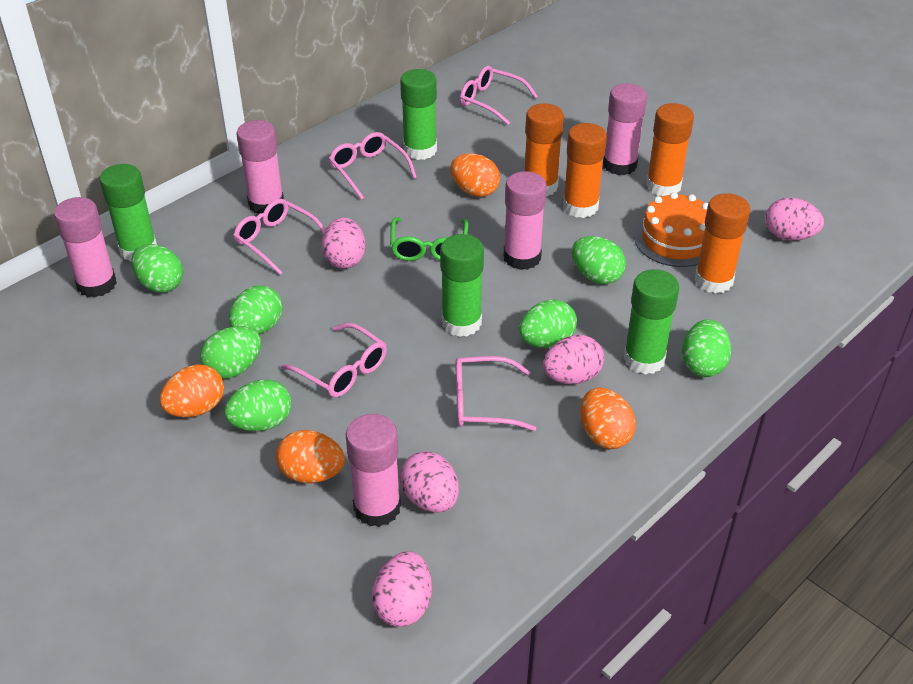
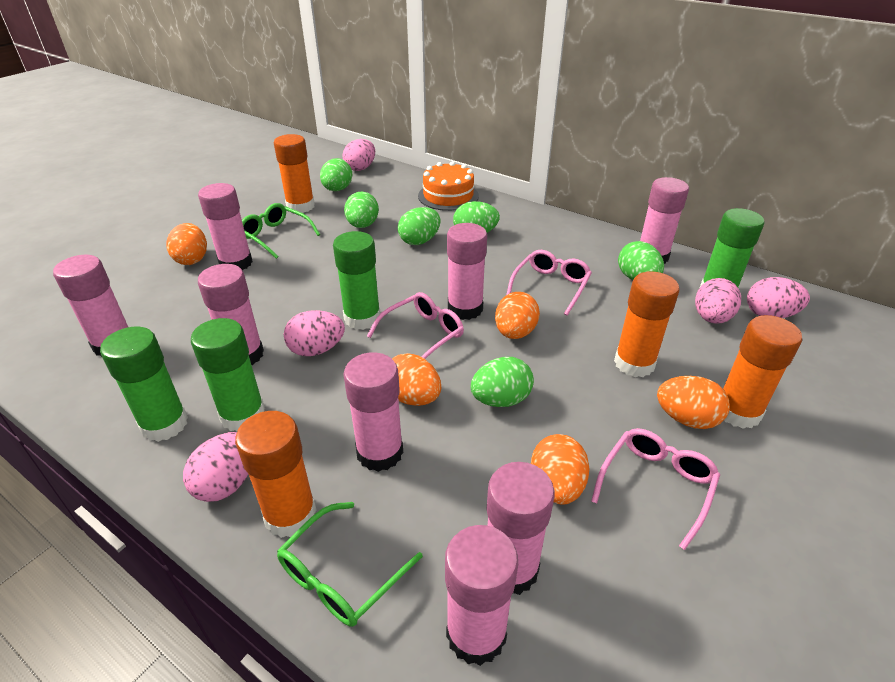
green egg: [131,244,183,293] [200,326,261,379] [224,380,292,431] [229,285,283,334] [519,300,577,348] [572,236,626,284] [682,319,731,377] = 7 -> [320,158,352,191] [344,191,379,228] [398,207,441,245] [453,201,500,233] [471,357,534,407] [618,241,664,280] = 6
green glasses: [390,217,469,261] = 1 -> [242,203,320,259] [277,502,423,627] = 2
orange egg: [160,364,224,417] [276,430,345,483] [450,153,500,197] [580,388,636,449] = 4 -> [166,223,207,265] [392,353,442,406] [495,292,540,339] [531,434,590,505] [657,376,730,429] = 5
pink glasses: [233,199,325,275] [281,323,387,397] [329,132,417,200] [456,356,536,431] [460,66,538,125] = 5 -> [367,292,464,359] [506,250,592,316] [591,428,720,550] = 3
pink glue stick: [54,197,117,297] [237,120,284,214] [346,414,401,527] [504,171,547,270] [603,83,647,175] = 5 -> [53,255,128,357] [198,183,253,270] [198,264,264,365] [343,352,403,472] [445,525,518,666] [447,223,487,320] [487,462,555,595] [640,177,689,264] = 8

